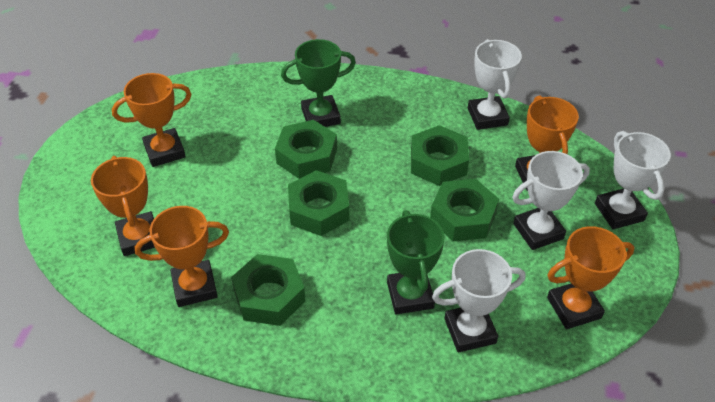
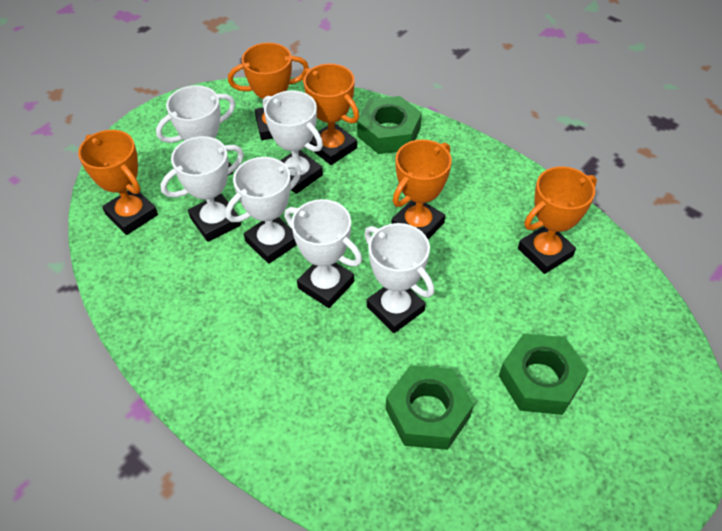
green nut: [231,254,305,326] [275,120,337,179] [288,170,349,236] [411,125,469,186] [430,179,499,241] = 5 -> [357,96,422,154] [386,365,474,450] [499,333,588,415] = 3
green trophy: [281,39,356,127] [387,210,445,314] = 2 -> none = 0
white trophy: [432,249,525,352] [468,39,522,130] [512,151,590,250] [595,131,671,229] = 4 -> [156,85,235,175] [160,136,244,242] [225,157,301,264] [263,91,323,194] [285,199,362,308] [364,223,434,333] = 6

